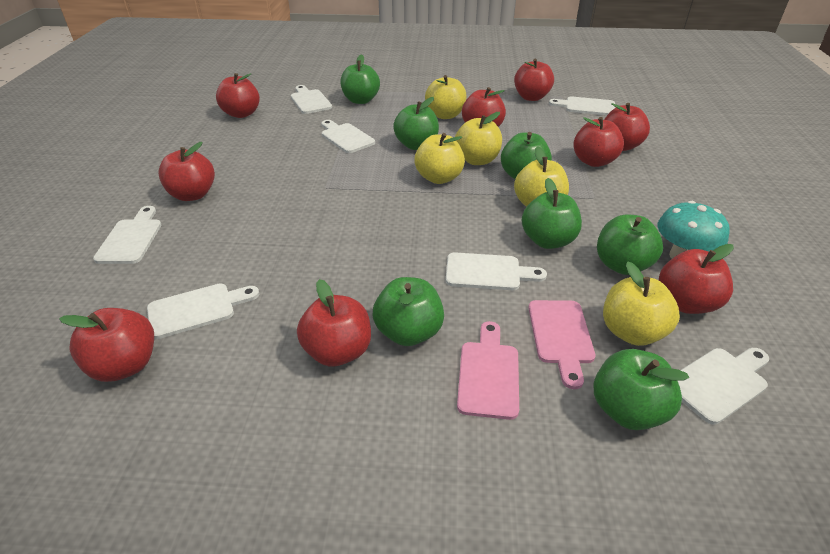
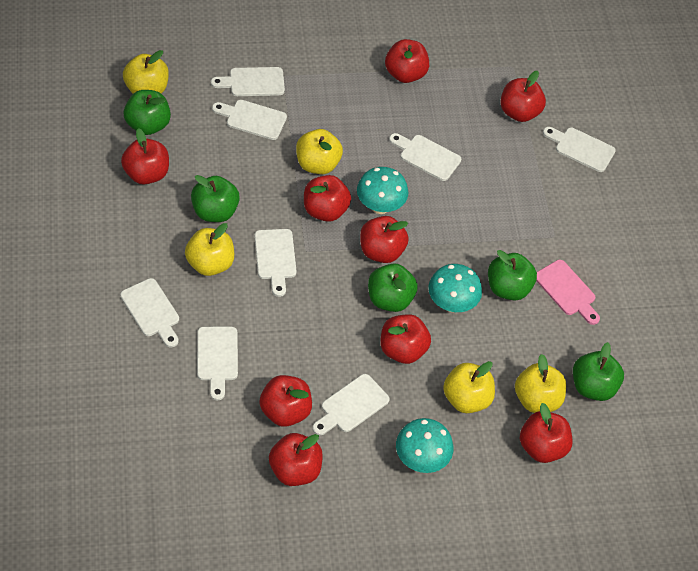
green apple: [340,54,380,104] [373,277,444,346] [393,97,439,150] [501,132,552,179] [522,178,582,249] [593,349,689,430] [597,214,663,275] = 7 -> [124,90,171,135] [191,175,240,222] [368,264,418,312] [488,250,537,300] [573,342,624,401] = 5
pink cutting board: [457,321,519,420] [528,300,595,389] = 2 -> [536,260,600,325] = 1
turquoise mushroom: [658,201,730,259] = 1 -> [357,167,408,214] [396,418,453,473] [428,264,482,312] = 3
white cutting board: [93,206,161,264] [147,283,259,339] [291,85,332,114] [321,120,375,153] [446,253,547,290] [549,96,616,115] [678,348,769,425] = 7 -> [120,278,179,348] [197,327,238,401] [211,67,285,96] [212,100,287,140] [255,229,296,297] [313,374,390,435] [389,133,461,181] [543,127,616,172] = 8

